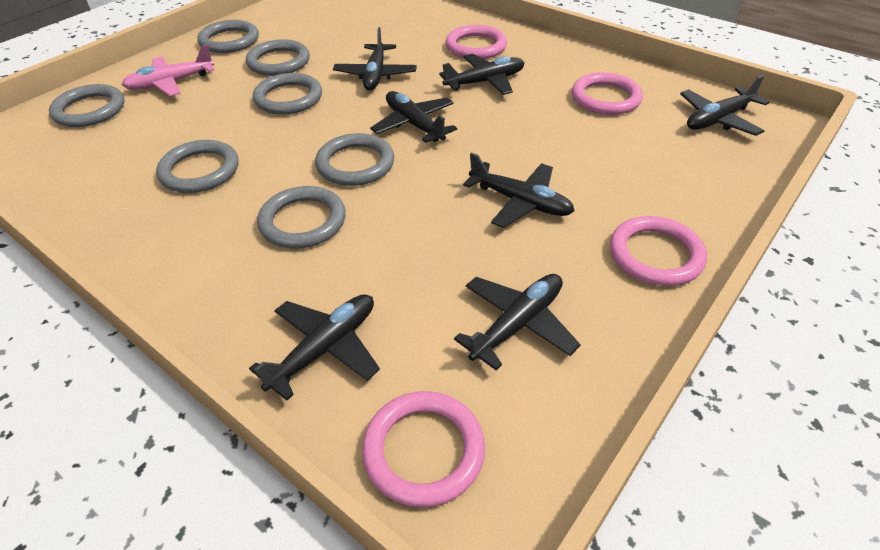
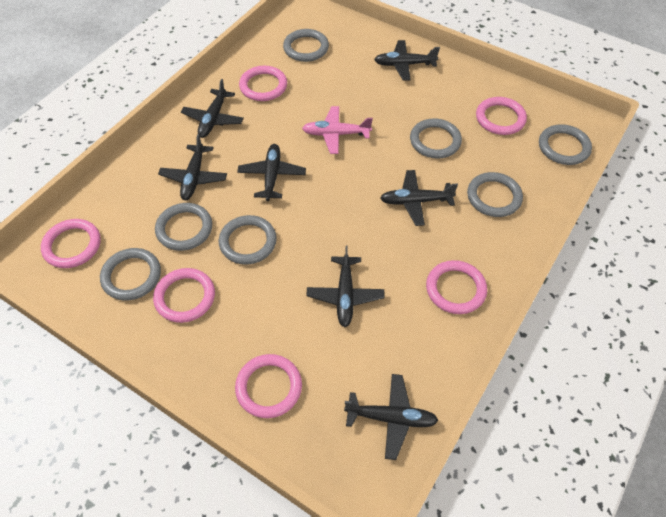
pink ring: [362,391,485,507] [446,25,507,59] [572,72,643,115] [610,216,707,286] = 4 -> [41,219,101,268] [153,268,215,323] [235,354,302,418] [239,66,287,101] [426,260,487,314] [476,97,527,135] = 6

